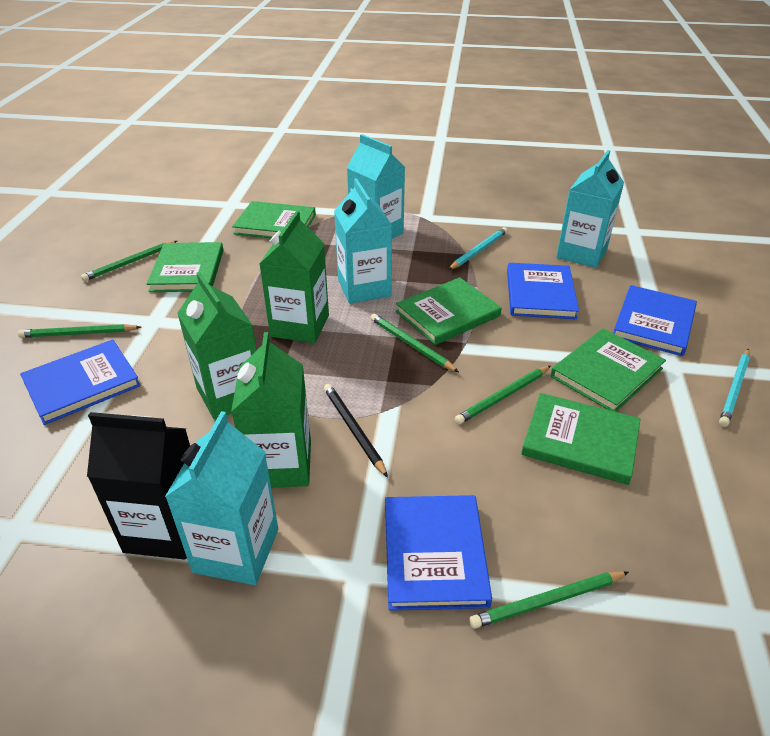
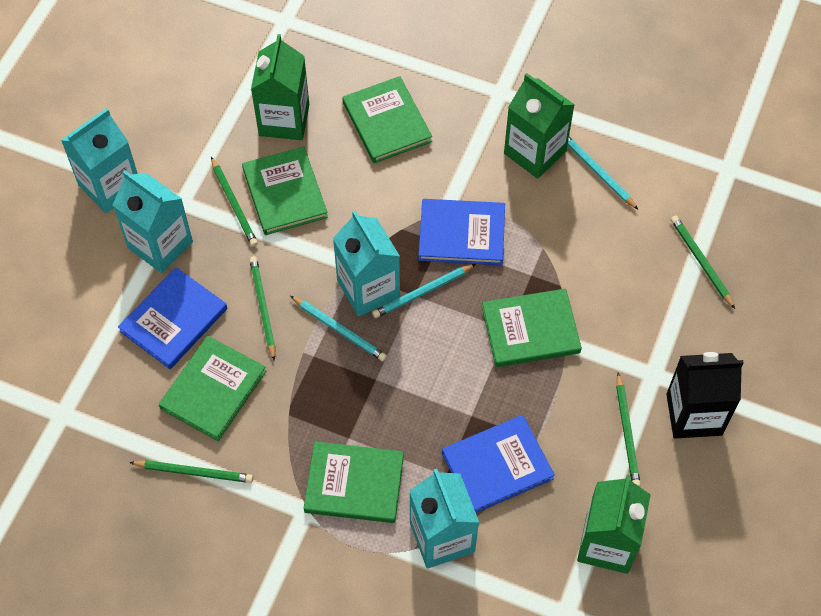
black pencil: [324,384,388,478] = 1 -> none = 0
blue book: [20,339,141,425] [385,495,492,611] [507,263,579,319] [613,285,697,356] = 4 -> [118,267,227,369] [418,199,505,265] [442,415,555,513] = 3
turquoise pencil: [448,227,508,270] [719,349,750,427] = 2 -> [290,296,387,362] [372,264,476,318] [567,136,639,210] = 3

